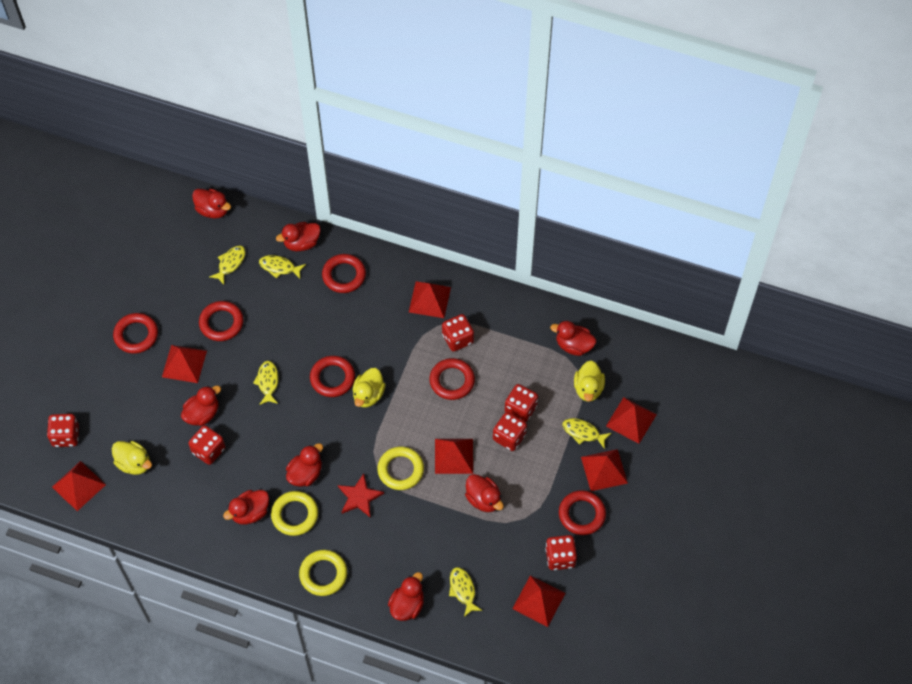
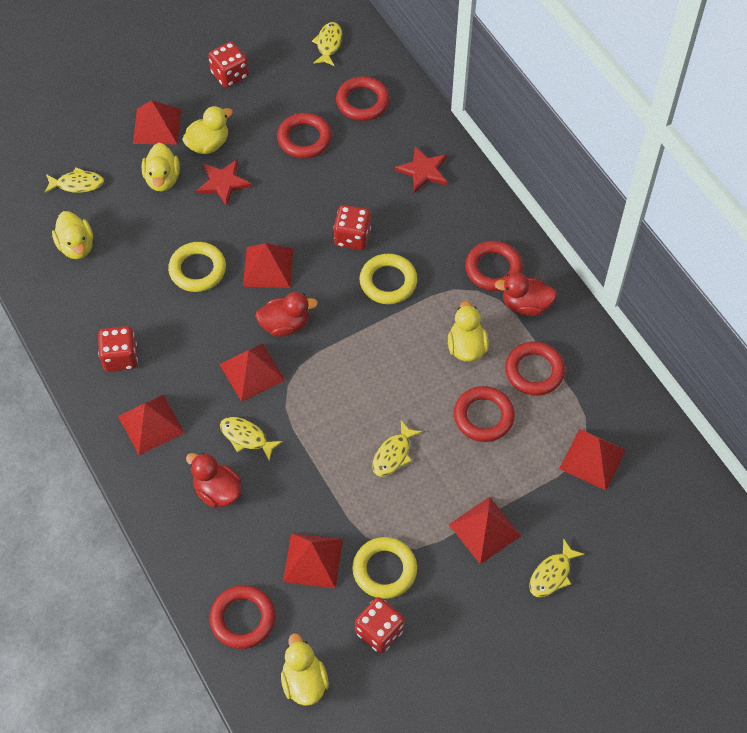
red dice: [47,414,79,447] [188,425,225,465] [442,314,474,352] [493,412,527,451] [505,384,538,422] [545,535,577,570] = 6 -> [98,326,138,372] [208,41,249,88] [333,205,371,250] [355,597,405,654] = 4
red duck: [181,386,221,426] [192,189,231,218] [223,490,269,525] [276,222,321,251] [286,443,323,487] [388,572,424,621] [465,474,504,512] [550,321,596,356] = 8 -> [186,453,242,508] [255,292,318,337] [494,273,557,316] = 3
red star: [338,474,384,518] = 1 -> [196,159,252,206] [395,146,447,193] = 2
yellow duck: [112,441,152,475] [353,368,386,408] [574,360,605,402] = 3 -> [52,211,93,259] [142,143,180,192] [182,106,233,154] [281,633,329,706] [448,301,489,362] = 5

